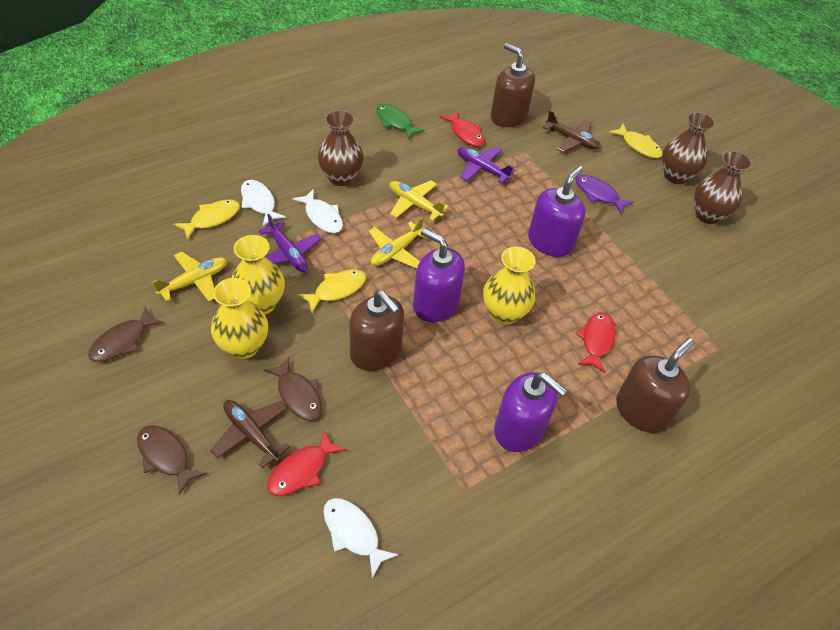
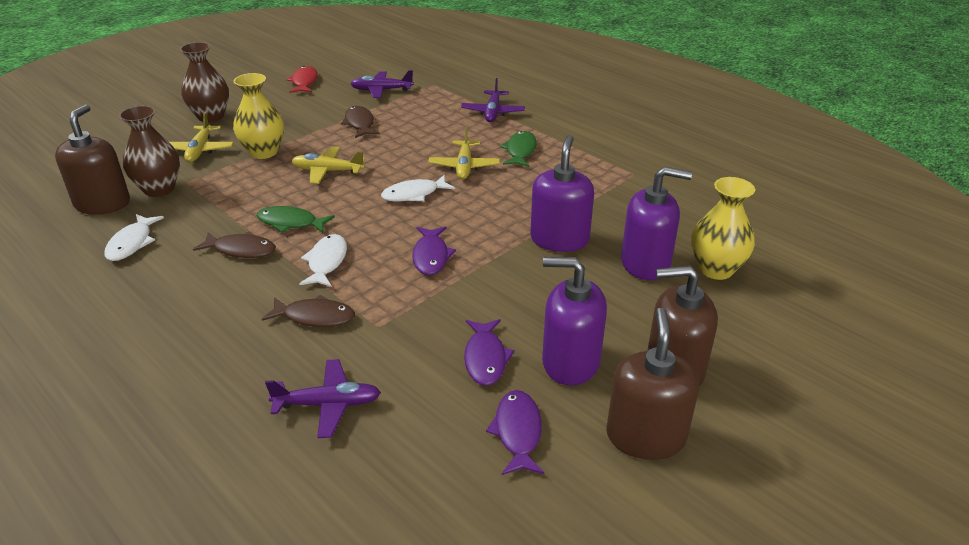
brown plane: [211,400,290,468] [543,110,601,152] = 2 -> none = 0
brown vase: [318,110,364,186] [662,112,715,184] [694,151,752,224] = 3 -> [119,106,180,197] [180,42,229,122] = 2
green fish: [376,104,425,139] = 1 -> [256,206,335,233] [500,131,537,167] = 2
purple fish: [576,175,634,214] = 1 -> [412,226,456,275] [464,319,515,386] [486,390,544,475] = 3
purple plane: [258,214,321,272] [457,147,515,184] = 2 -> [265,359,381,438] [350,70,414,98] [461,78,525,122] = 3
red fish: [267,430,346,496] [439,111,485,147] [576,312,616,373] = 3 -> [286,66,318,93] = 1
yellow fish: [174,199,240,240] [298,269,366,313] [609,124,663,158] = 3 -> none = 0
yellow vase: [211,278,268,359] [232,235,285,315] [483,247,536,325] = 3 -> [233,73,284,159] [691,177,755,280] = 2

